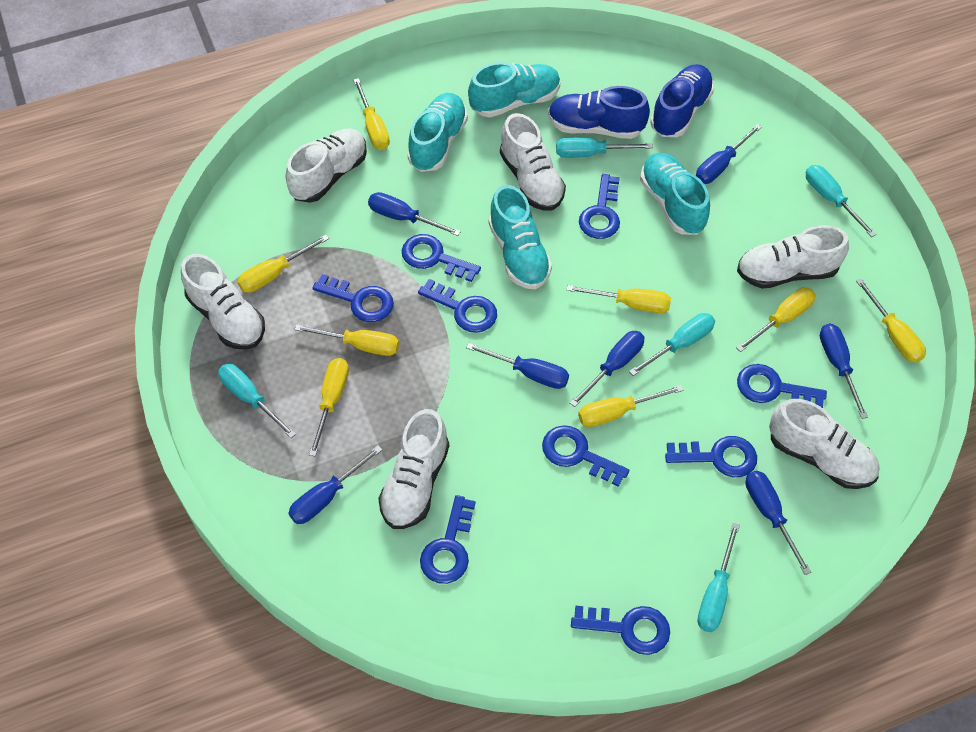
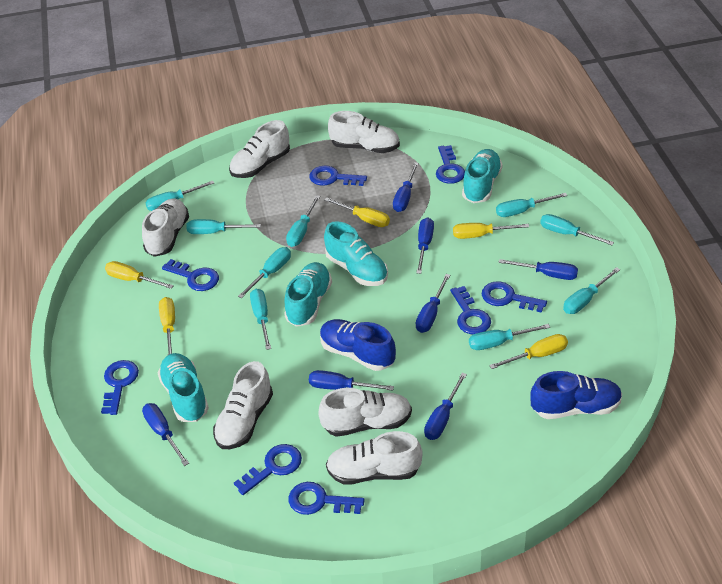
blue key: [312,274,394,322] [402,234,481,282] [418,279,497,333] [420,495,476,584] [542,425,629,487] [571,606,670,655] [579,174,620,239] [665,436,757,477] [737,364,827,408] = 9 -> [101,360,139,415] [162,259,219,291] [234,444,302,495] [289,482,364,515] [309,165,367,186] [436,145,465,184] [450,286,491,334] [482,281,547,313] = 8
turquoise screwdriver: [218,364,296,438] [556,137,653,158] [629,313,715,376] [698,522,740,632] [806,165,877,237] = 5 -> [145,181,214,211] [186,219,261,234] [238,247,291,298] [250,289,271,350] [286,195,320,247] [469,324,550,350] [496,193,567,217] [540,214,614,245] [563,267,620,314] = 9
yellow screwdriver: [237,235,329,293] [294,324,399,356] [309,358,349,456] [353,78,390,150] [567,285,671,313] [578,385,683,427] [736,287,816,352] [856,278,926,363] = 8 -> [105,261,174,289] [159,297,175,355] [324,197,390,227] [453,223,529,239] [489,334,568,369] = 5

